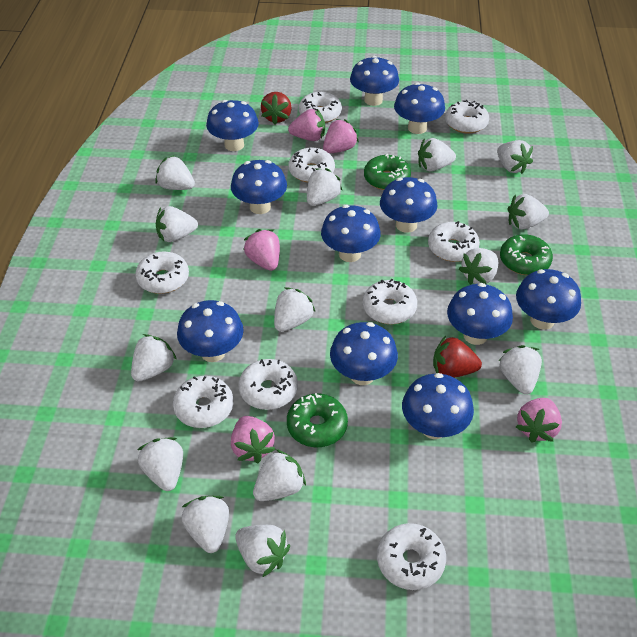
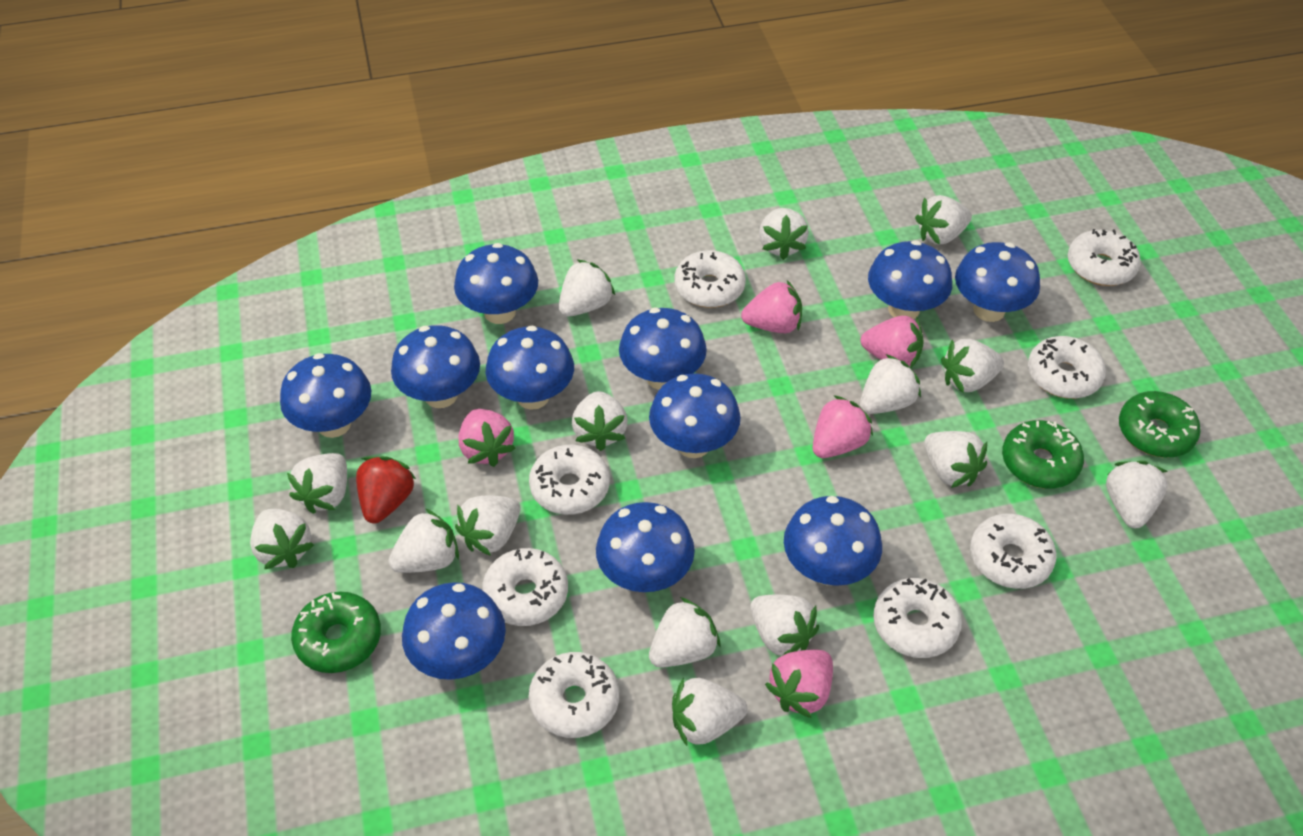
red strawberry: [261,92,292,124] [433,336,482,378] = 2 -> [356,456,416,523] = 1
white donut: [135,252,189,294] [173,376,233,428] [238,359,298,410] [288,148,335,183] [299,92,342,123] [363,279,417,324] [377,523,446,590] [428,221,480,262] [445,100,489,134] = 9 -> [482,548,568,626] [529,445,610,515] [529,652,619,738] [674,250,746,308] [873,578,962,658] [970,514,1056,589] [1028,336,1106,399] [1068,229,1141,286] = 8
white strawberry: [131,334,177,382] [138,437,183,491] [155,155,195,190] [156,206,198,242] [181,496,229,553] [235,525,290,578] [253,449,306,501] [274,287,315,332] [307,168,342,206] [418,138,456,172] [459,248,498,285] [497,140,533,174] [499,345,542,394] [507,194,549,229] = 14 -> [250,509,314,569] [287,453,347,514] [388,508,459,573] [455,496,520,556] [559,259,615,317] [572,391,628,451] [649,597,721,668] [672,677,747,746] [750,594,819,656] [759,208,809,260] [860,354,921,414] [915,195,972,245] [924,431,987,488] [941,339,1004,393] [1106,461,1168,528] = 15

